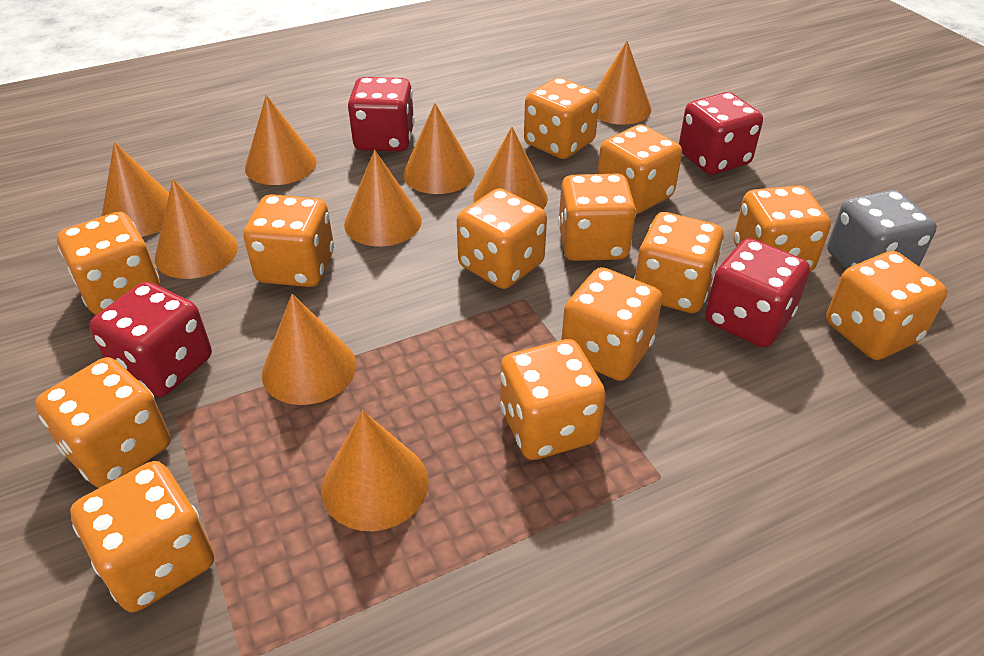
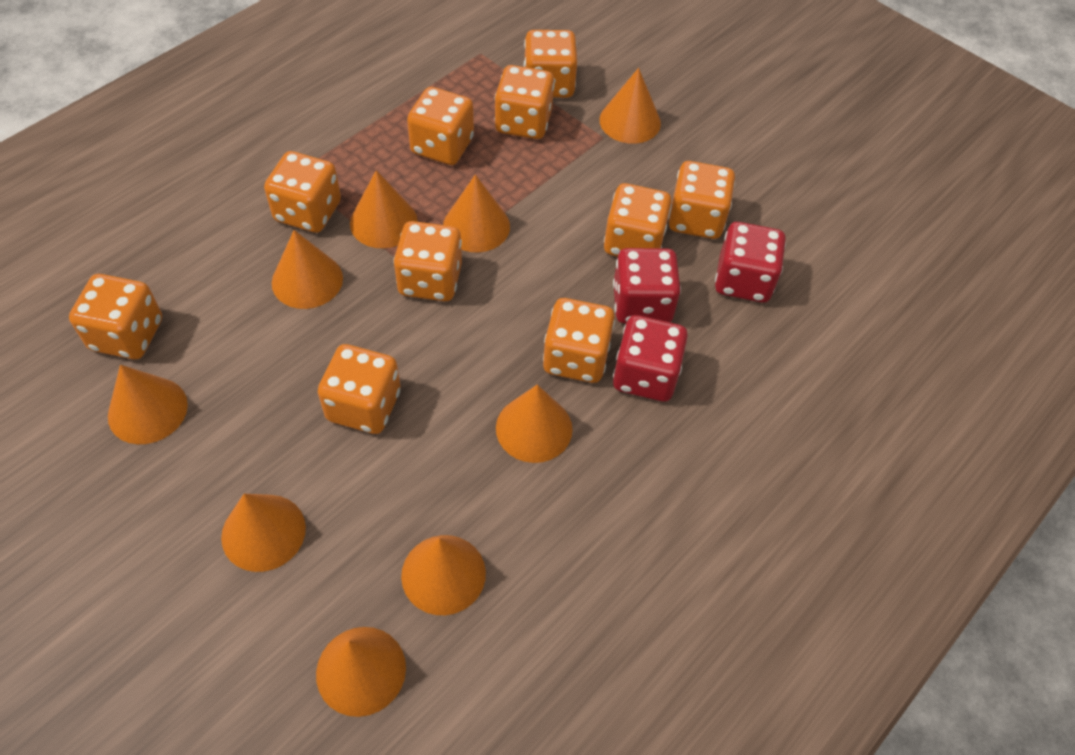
grey dice: [827,190,937,270] = 1 -> none = 0
orange dice: [35,357,171,488] [57,212,160,315] [70,461,214,612] [243,194,334,287] [457,188,547,289] [500,339,606,460] [524,77,599,159] [558,173,636,261] [562,267,662,381] [597,124,682,214] [634,212,724,313] [734,185,831,271] [826,251,947,360] = 13 -> [69,274,162,359] [264,151,341,233] [318,344,401,434] [394,221,462,301] [407,87,474,165] [495,65,554,139] [524,30,577,98] [543,298,615,383] [604,183,672,257] [668,161,735,239] = 10
red dice: [90,282,212,397] [348,77,414,151] [679,92,763,175] [705,238,810,347] = 4 -> [613,248,681,324] [613,315,688,402] [715,222,786,303] = 3

